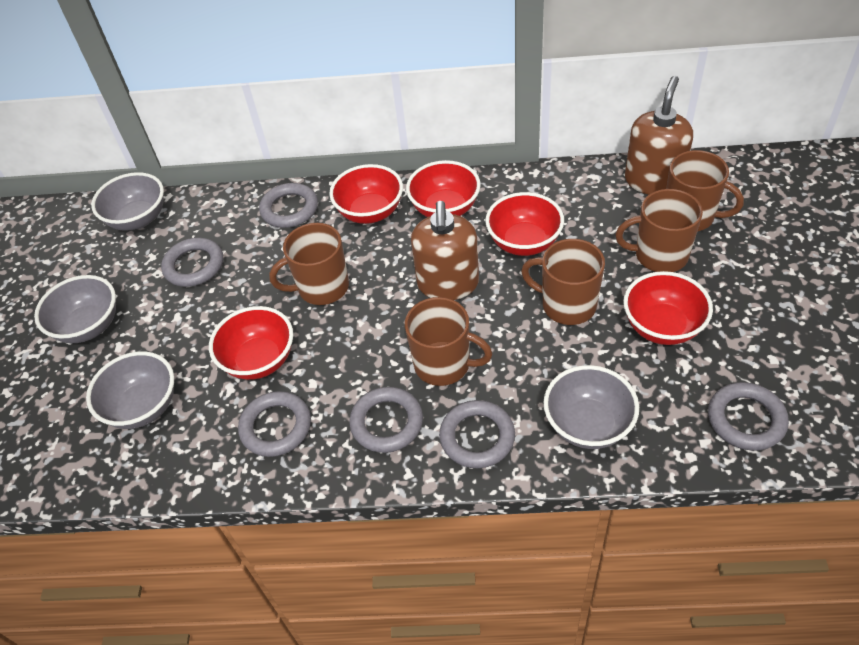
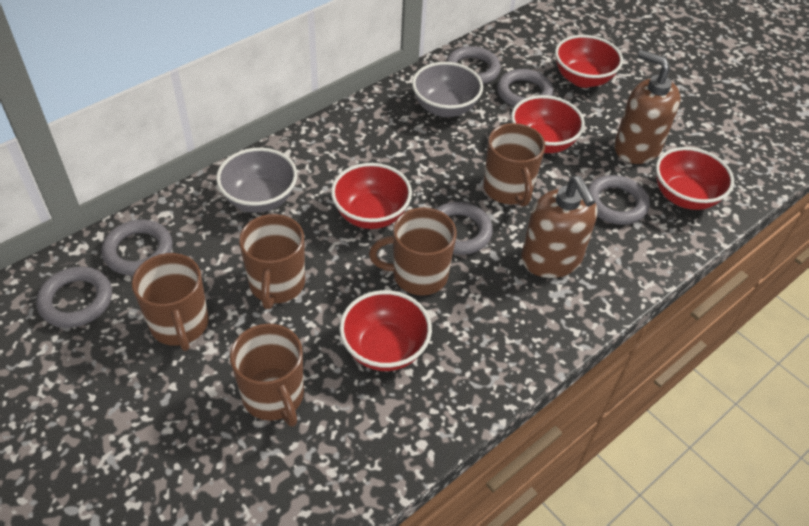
grey bowl: [34,275,116,343] [86,351,174,429] [91,172,164,231] [544,365,639,449] = 4 -> [216,148,297,213] [412,62,483,117] = 2

